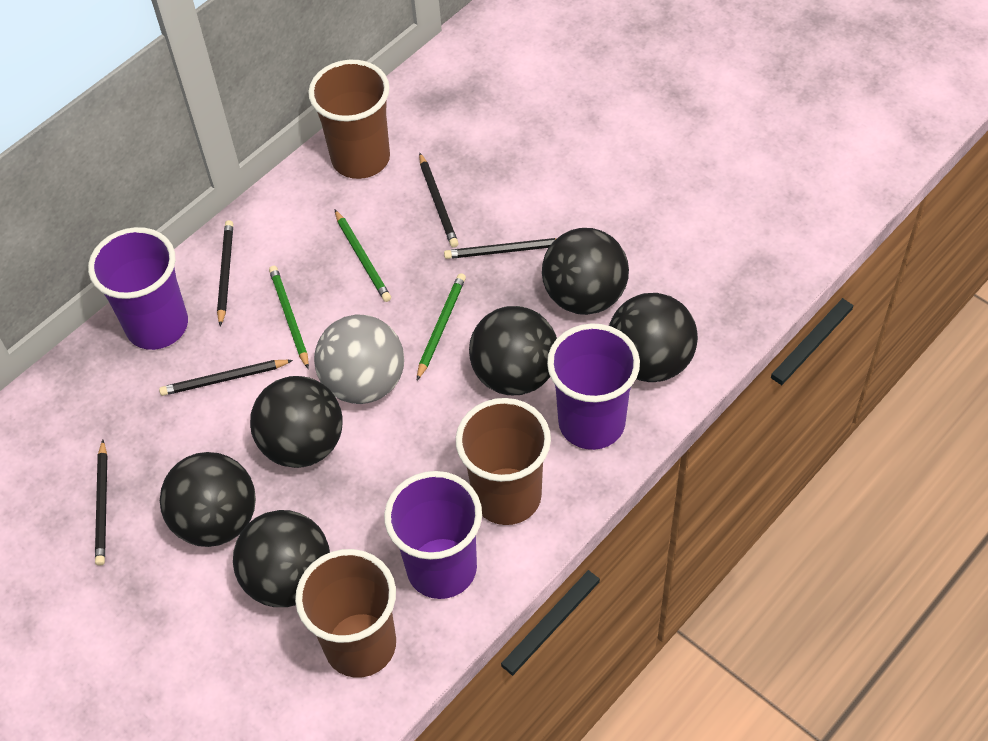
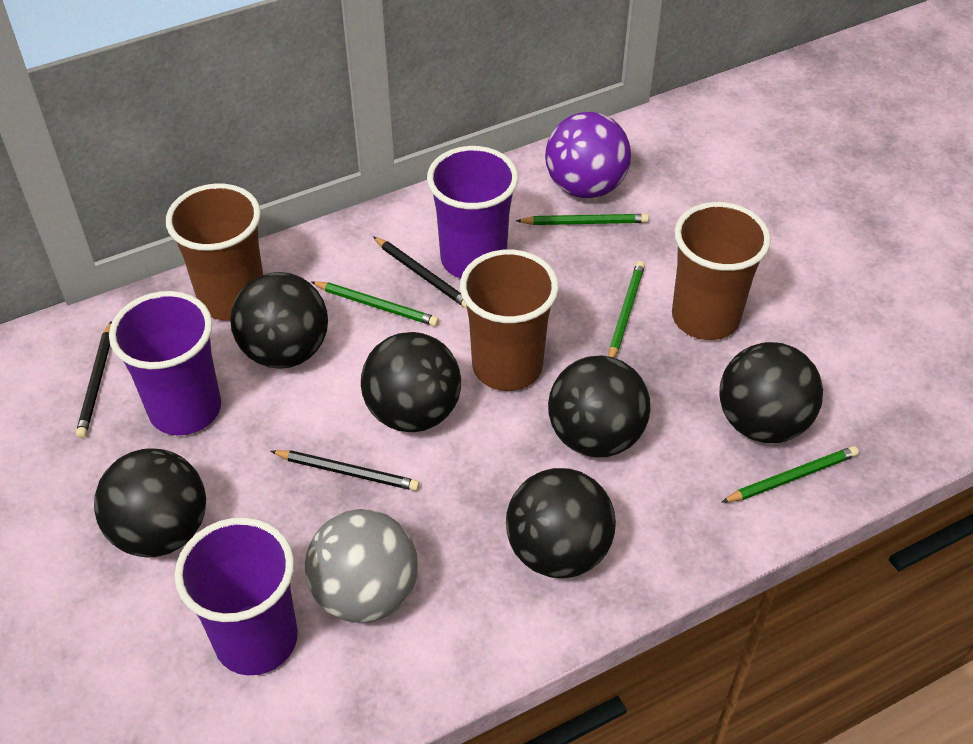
black pencil: [95,440,107,566] [159,360,293,396] [217,220,233,327] [419,152,458,248] [444,238,557,259] = 5 -> [76,321,112,438] [270,450,420,491] [373,236,467,308] = 3
green pencil: [269,266,309,368] [335,210,391,302] [417,273,466,380] = 3 -> [311,281,439,326] [516,214,649,225] [609,261,645,358] [721,446,859,503] = 4
purple ball: none = 0 -> [545,112,631,198] = 1

